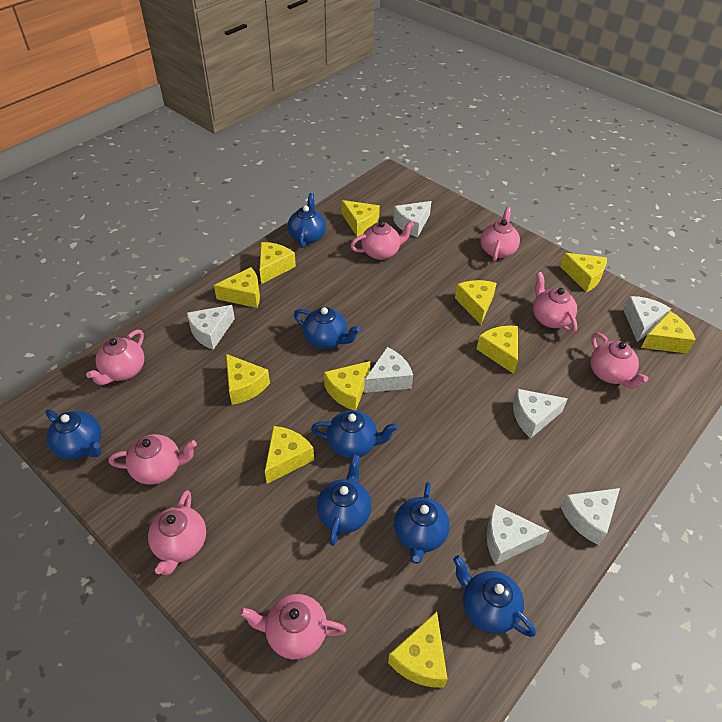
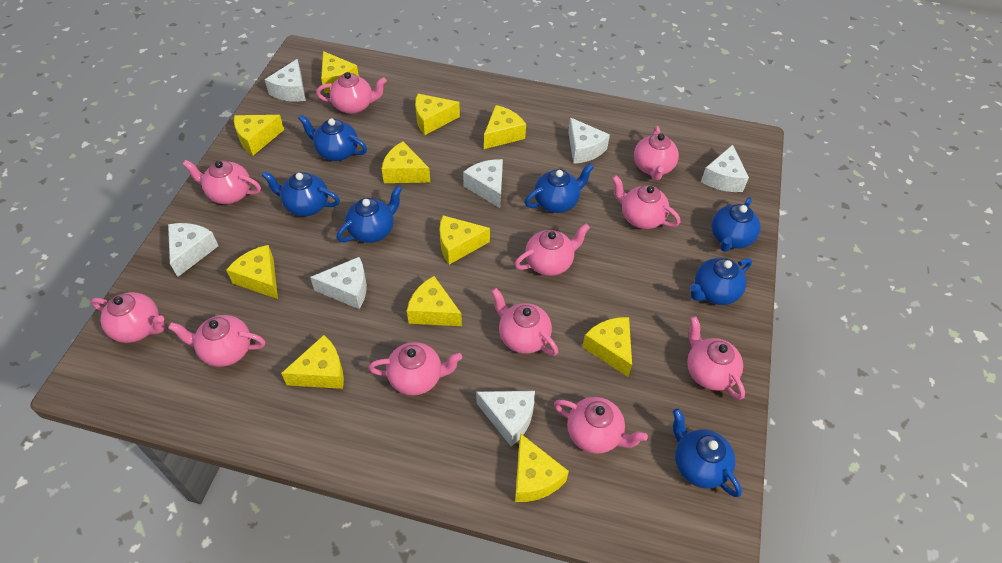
pink teapot: [86,330,144,385] [109,434,197,485] [148,490,206,575] [239,594,346,659] [350,221,414,260] [480,207,520,261] [533,272,577,333] [590,333,648,389] = 8 -> [91,292,165,343] [168,315,265,367] [182,160,261,204] [316,72,387,114] [368,342,462,396] [491,288,558,356] [514,224,590,276] [554,397,648,454] [612,175,680,229] [634,126,679,180] [687,316,745,400] = 11

